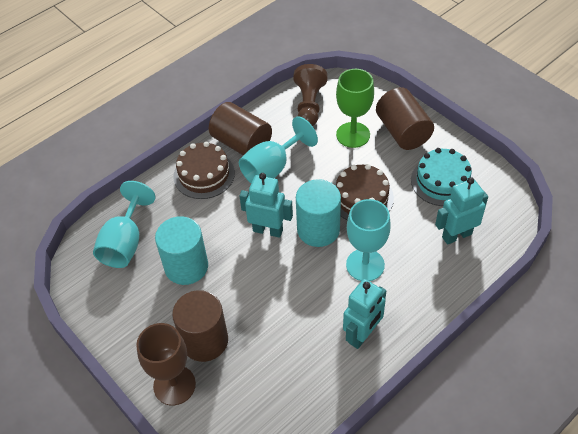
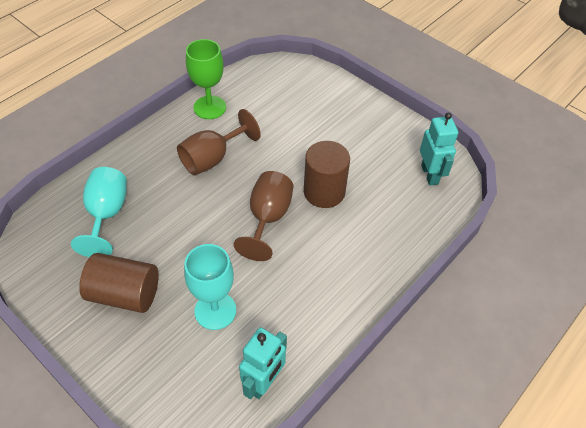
brown cake: [173,142,235,199] [335,164,394,220] = 2 -> none = 0
brown cylinder: [172,290,228,362] [209,102,272,155] [376,87,434,150] = 3 -> [79,253,159,313] [304,141,350,208] = 2
brown goblet: [136,323,196,405] = 1 -> [177,109,261,175] [233,171,293,261] = 2
brown pawn: [293,64,328,126] = 1 -> none = 0
turquoise cake: [411,148,474,206] = 1 -> none = 0
turquoise cylinder: [155,216,208,285] [296,179,341,247] = 2 -> none = 0
turquoise goblet: [93,181,156,268] [239,116,318,183] [346,199,391,281] = 3 -> [71,167,127,257] [184,244,236,330] = 2
turquoise robot: [239,173,293,238] [343,279,386,349] [435,177,488,245] = 3 -> [239,327,287,399] [420,112,458,186] = 2

